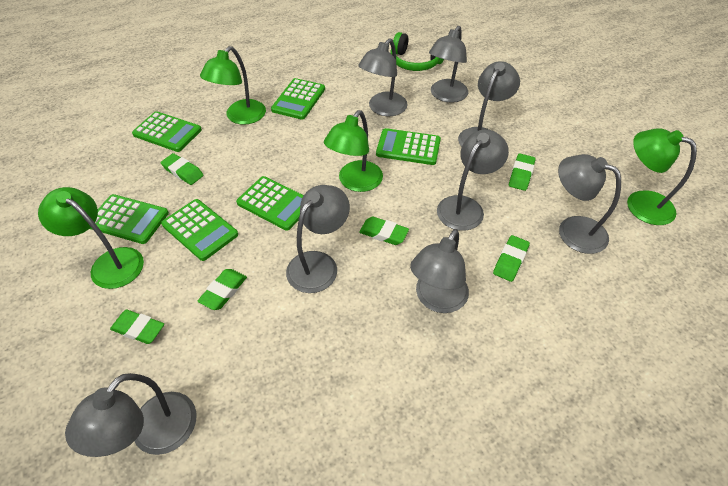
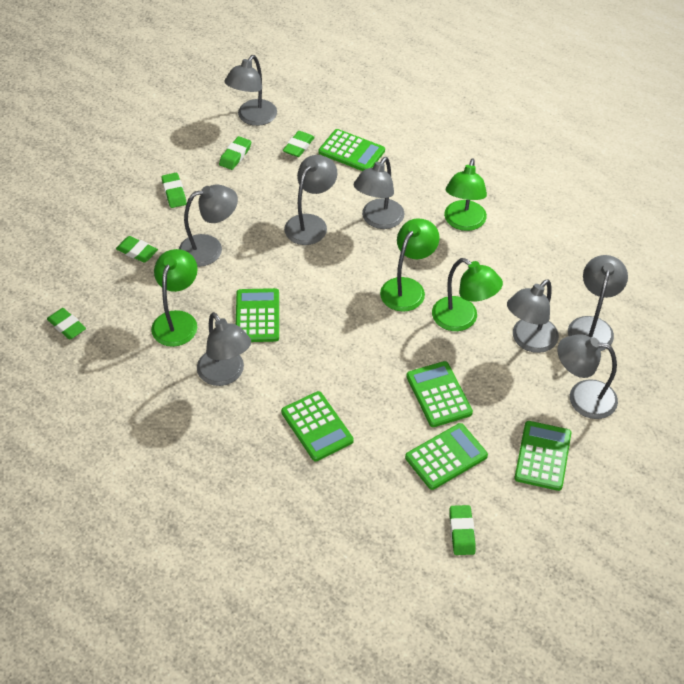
green headphones: [390,32,444,71] = 1 -> none = 0

